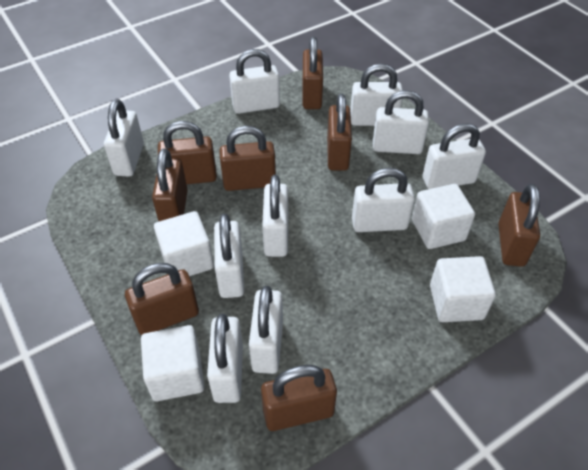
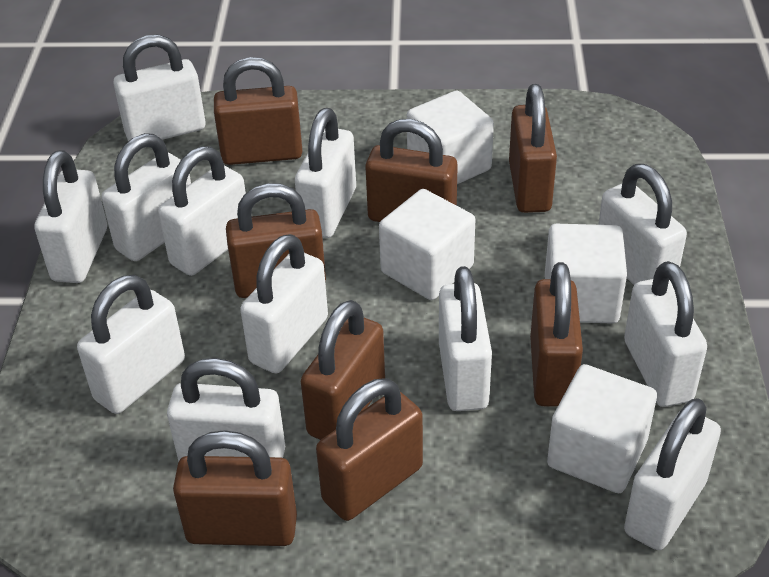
white padlock: [104,99,144,177] [207,314,243,403] [214,214,244,298] [229,49,280,114] [249,286,283,374] [262,175,288,257] [350,64,403,126] [352,168,415,232] [373,90,429,154] [423,124,486,189] = 10 -> [34,150,107,283] [77,275,185,414] [102,133,191,261] [113,35,205,141] [158,146,246,276] [167,358,285,461] [240,234,328,373] [295,108,356,238] [439,266,492,411] [598,164,687,285] [624,261,707,407] [624,398,721,550] = 12

